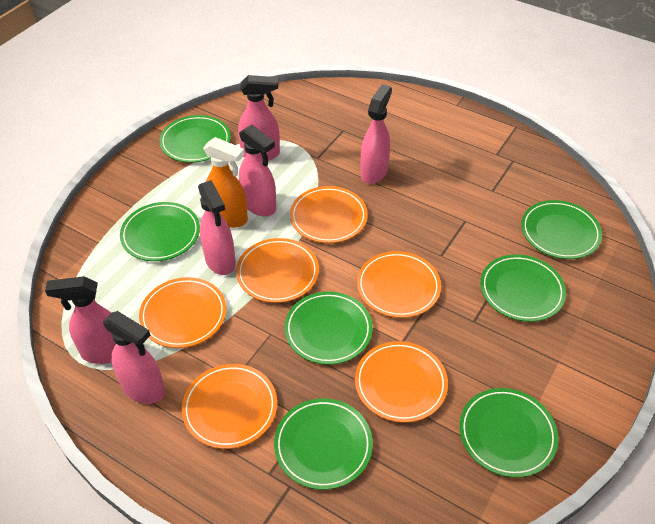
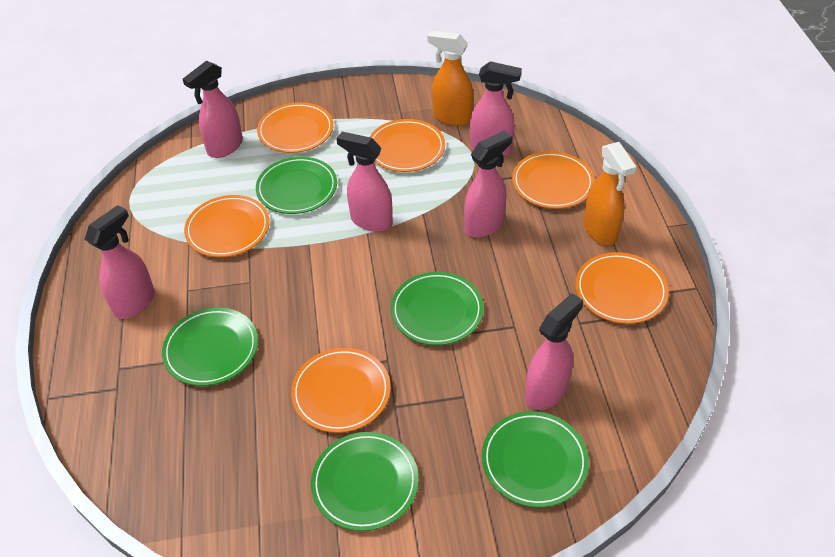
green plate: [120,202,200,261] [159,115,231,163] [274,398,373,490] [284,291,373,365] [459,388,558,478] [480,254,566,322] [521,200,602,259] = 7 -> [162,308,258,386] [256,157,337,214] [311,432,419,531] [391,272,484,346] [482,411,589,508] = 5
orange spray bottle: [203,137,248,228] = 1 -> [428,31,473,126] [583,142,637,245] = 2

